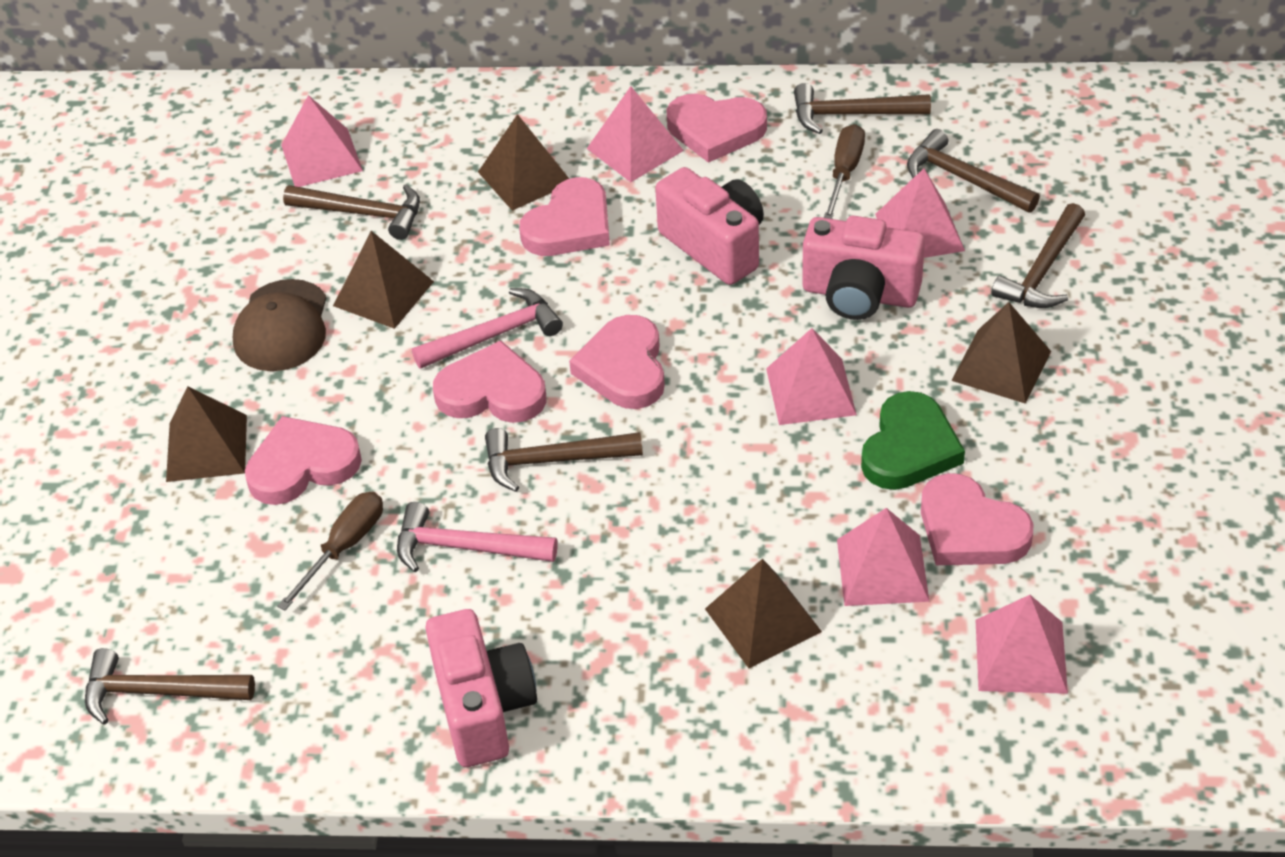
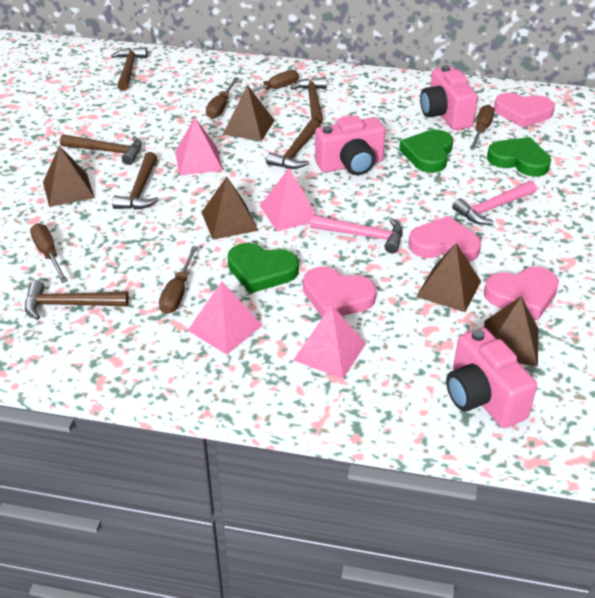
brown cap: [233,279,327,371] = 1 -> none = 0
brown screwdriver: [277,492,383,610] [824,124,865,219] = 2 -> [30,224,68,283] [159,246,198,314] [206,77,239,119] [234,70,299,98] [470,105,495,150] = 5
green heart: [861,391,965,490] = 1 -> [227,243,299,293] [399,130,453,173] [487,137,551,177] = 3
pink heart: [245,416,362,505] [433,340,546,423] [519,177,610,256] [569,315,665,409] [666,93,767,163] [921,473,1034,565] = 6 -> [303,267,377,318] [408,216,481,262] [484,267,559,320] [494,93,555,128] = 4
pink pyramid: [281,95,363,187] [587,86,684,182] [766,328,857,425] [837,508,930,606] [875,168,965,258] [976,595,1068,694] = 6 -> [175,118,223,175] [188,281,263,355] [260,168,317,231] [294,305,366,379] = 4

